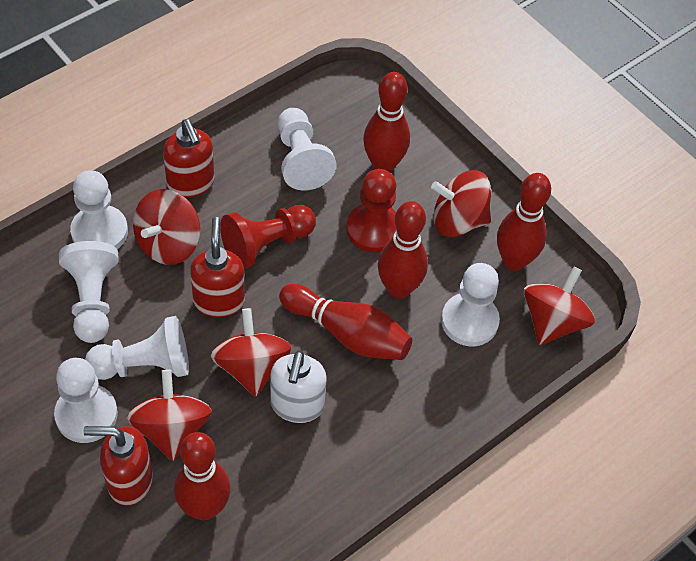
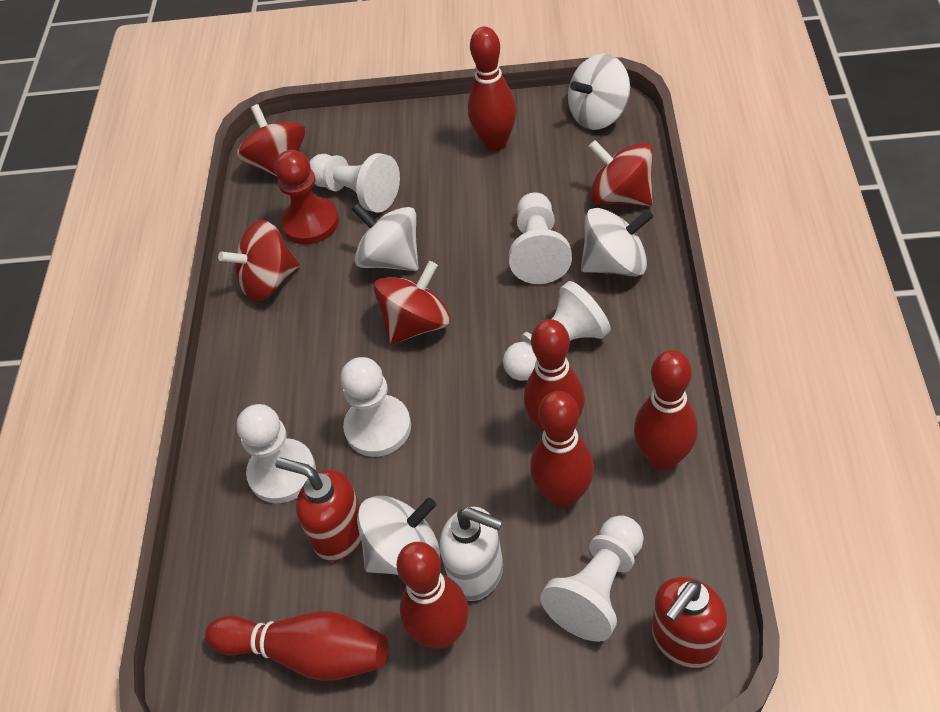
red bowling pin: [174,432,231,520] [279,284,412,360] [363,72,410,172] [378,201,428,299] [497,173,551,271] = 5 -> [205,611,388,681] [397,542,468,649] [468,26,516,151] [524,319,585,432] [530,391,594,508] [634,350,698,471] = 6
red pawn: [220,205,316,269] [347,169,397,253] = 2 -> [274,150,339,245] = 1
red soap dispenser: [83,426,153,506] [163,119,215,198] [190,217,245,318] = 3 -> [275,457,361,561] [652,577,727,668] = 2
red spinning top: [127,370,212,461] [133,189,200,265] [210,308,291,397] [431,170,491,237] [523,267,595,345] = 5 -> [218,220,300,301] [236,104,306,177] [374,261,451,345] [589,140,653,206] = 4
white spinning top: none = 0 -> [352,203,418,271] [357,496,440,575] [568,54,630,130] [581,208,654,277] = 4

